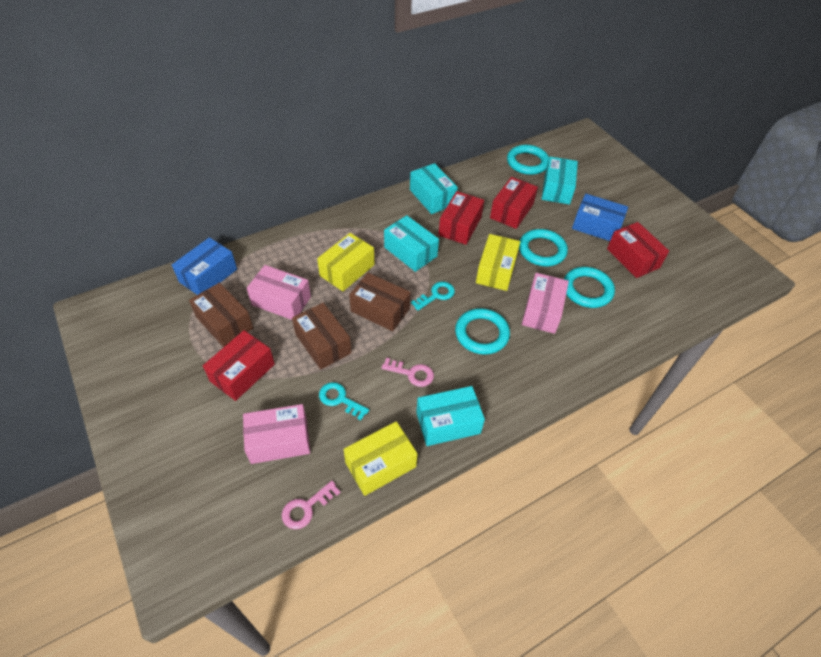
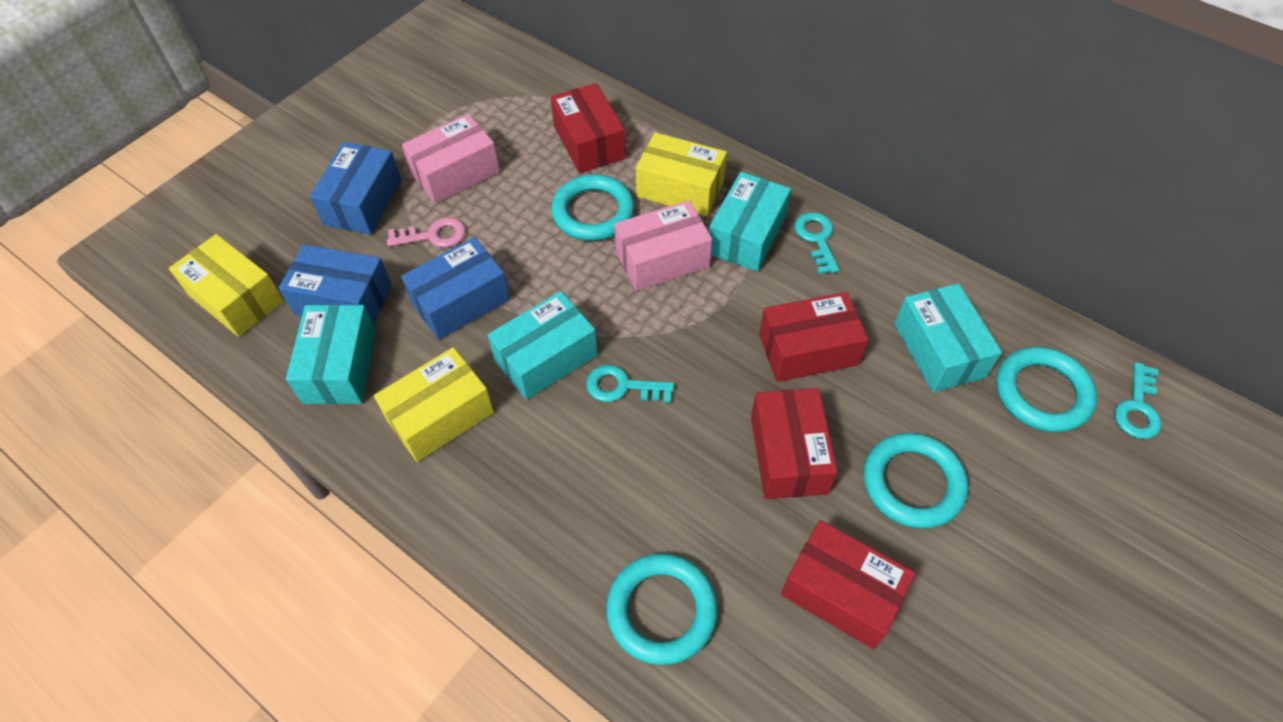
blue box: [172,237,237,295] [572,194,628,241] = 2 -> [279,244,392,325] [310,142,402,235] [401,237,510,340] = 3
brown box: [189,283,253,347] [292,303,352,370] [349,273,411,331] = 3 -> none = 0
pink box: [243,404,310,464] [247,265,311,320] [522,273,569,334] = 3 -> [402,114,500,204] [614,200,712,291] = 2
pink key: [282,481,341,529] [382,358,434,387] = 2 -> [387,217,466,247] = 1
turquoise key: [319,382,369,420] [411,282,455,311] = 2 -> [586,365,674,403] [795,212,839,274] [1115,362,1161,439] = 3

